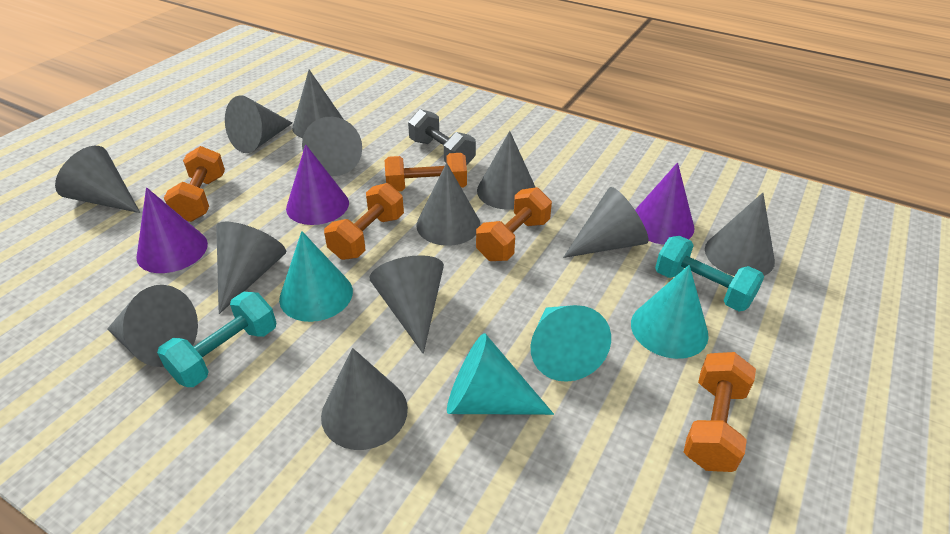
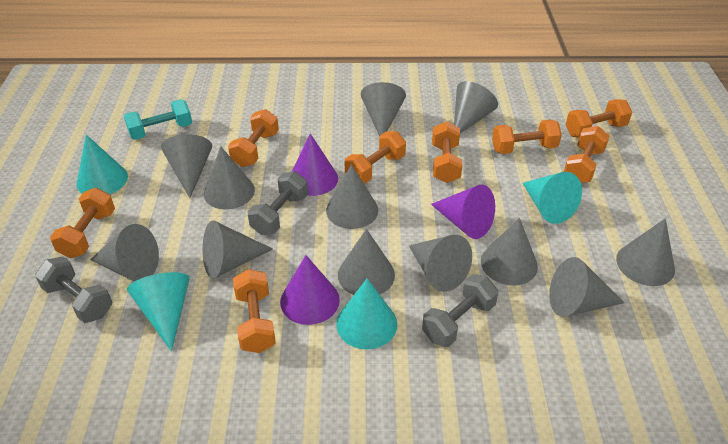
grey dumbbell: [408,109,476,166] = 1 -> [35,256,112,323] [248,171,308,235] [422,274,498,347] = 3
orange dumbbell: [164,146,225,222] [324,183,404,260] [385,153,467,191] [476,187,552,261] [684,352,756,472] = 5 -> [50,188,115,258] [228,109,279,167] [233,269,276,353] [345,131,406,183] [432,122,463,183] [492,120,562,154] [564,126,609,183] [566,99,632,138] = 8
turquoise dumbbell: [157,292,276,387] [655,236,764,311] = 2 -> [124,99,192,140] = 1

